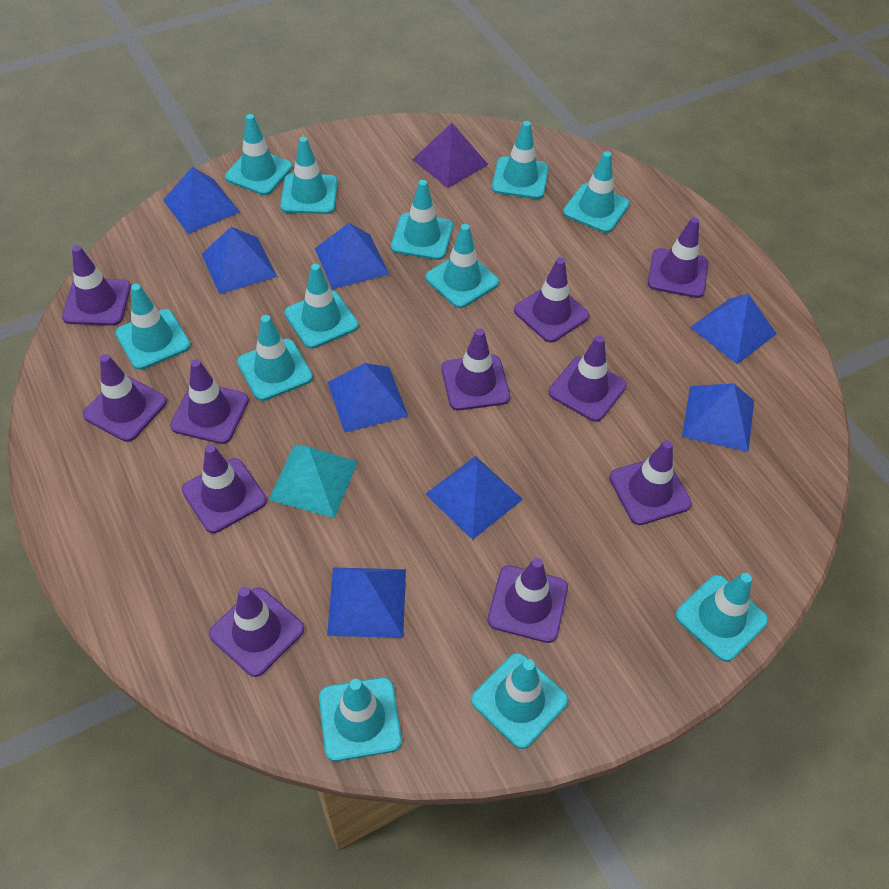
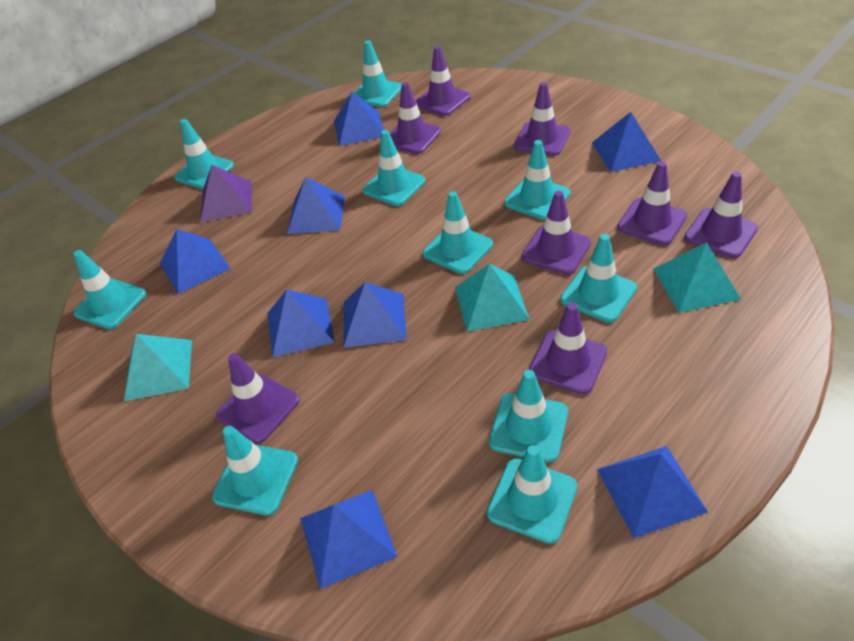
purple traffic cone: [62,245,131,326] [83,354,167,442] [170,359,249,444] [182,444,267,533] [209,587,304,677] [441,328,510,411] [488,558,568,643] [514,258,589,342] [549,335,627,422] [609,440,692,525] [648,217,708,298] = 11 -> [216,353,300,443] [390,82,441,154] [415,46,470,116] [514,82,571,156] [521,191,591,275] [529,303,607,394] [617,161,687,245] [684,172,758,258] = 8
turquoise pyramid: [269,444,358,518] = 1 -> [124,334,192,401] [455,264,530,332] [653,242,741,313] = 3
turquoise traffic cone: [115,284,191,370] [225,114,293,195] [237,315,313,401] [280,137,338,214] [284,263,358,349] [319,677,402,761] [391,180,453,260] [425,224,499,308] [471,653,568,749] [492,121,549,199] [563,151,630,233] [675,573,768,662] = 12 -> [74,250,146,329] [174,119,234,189] [212,426,298,516] [354,41,402,107] [363,130,426,206] [423,191,493,274] [487,445,577,544] [489,370,568,463] [504,140,570,220] [560,234,637,323] = 10

